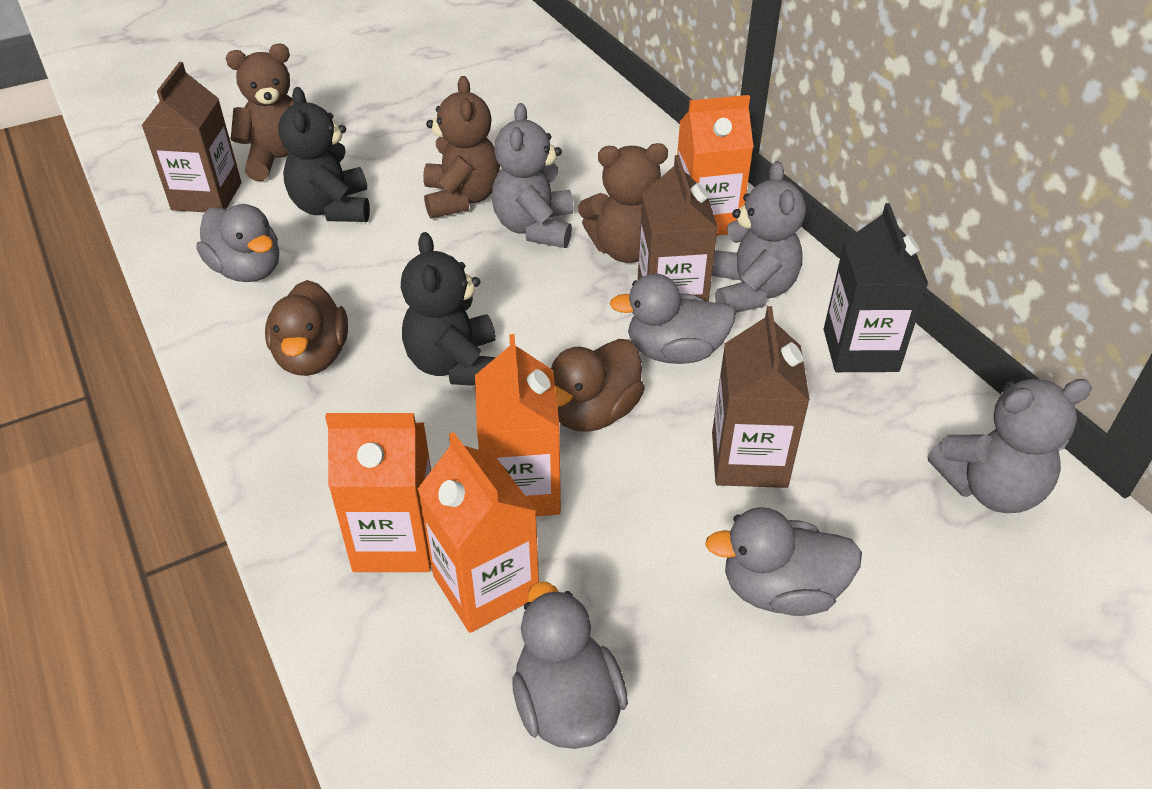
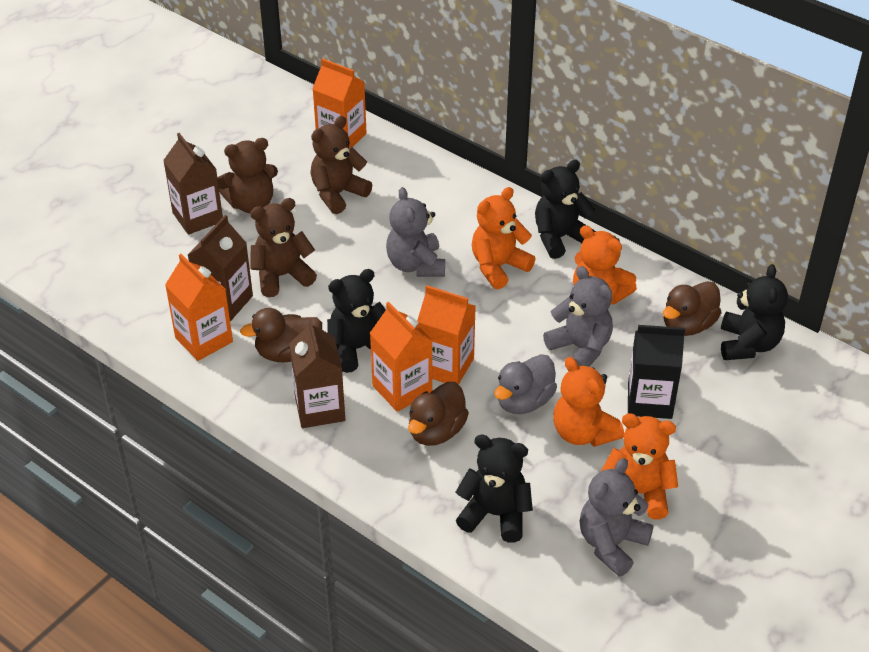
black teddy bear: [278,87,370,222] [401,232,496,386] = 2 -> [327,269,386,373] [455,435,533,543] [535,160,596,259] [721,264,788,360] = 4
brown duck: [265,280,348,376] [551,339,645,432] = 2 -> [240,308,322,363] [408,382,469,446] [663,281,721,336] = 3
grey duck: [196,204,279,282] [512,582,628,749] [609,273,736,364] [705,507,862,616] = 4 -> [494,354,557,414] = 1
orange teddy bear: none = 0 -> [472,187,535,289] [553,357,624,447] [573,225,637,304] [601,413,678,520] = 4

